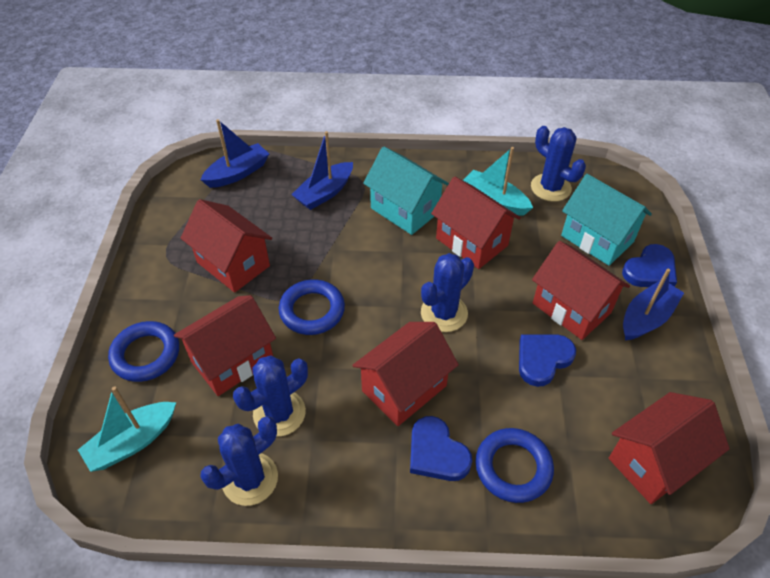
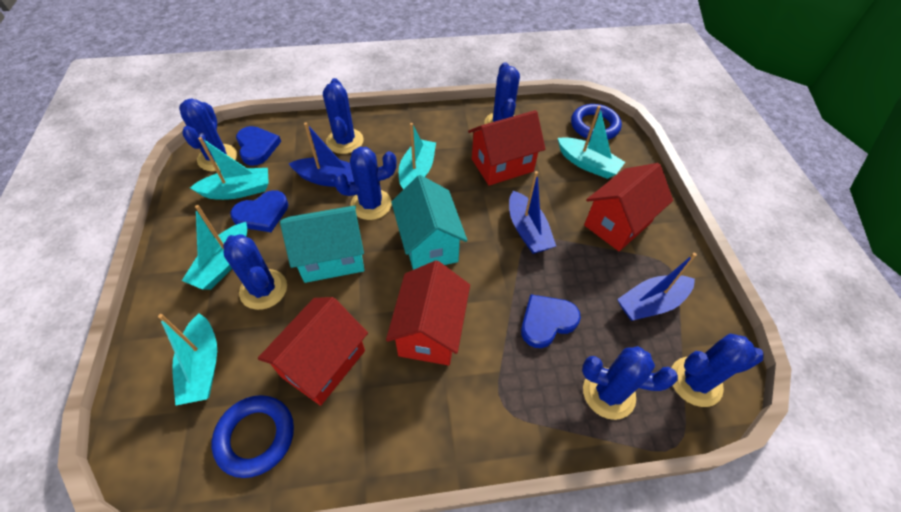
blue cactus: [200,416,278,506] [233,356,308,437] [421,253,474,332] [531,126,586,202] = 4 -> [179,98,237,171] [223,234,287,310] [323,78,364,154] [333,147,397,220] [485,62,520,124] [582,346,678,420] [671,334,764,407] = 7
blue ring: [108,321,179,382] [279,279,345,335] [475,428,554,503] = 3 -> [211,395,294,478] [571,104,622,140] = 2
red house: [174,295,276,396] [181,199,272,293] [352,322,459,426] [431,177,521,269] [532,241,630,340] [609,392,730,504] = 6 -> [258,297,368,406] [386,260,470,365] [468,110,545,186] [584,163,673,251] = 4
turquoise boat: [78,386,176,472] [463,147,533,215] = 2 -> [158,313,217,406] [182,205,247,290] [190,137,269,200] [399,123,436,190] [558,106,625,179] = 5

